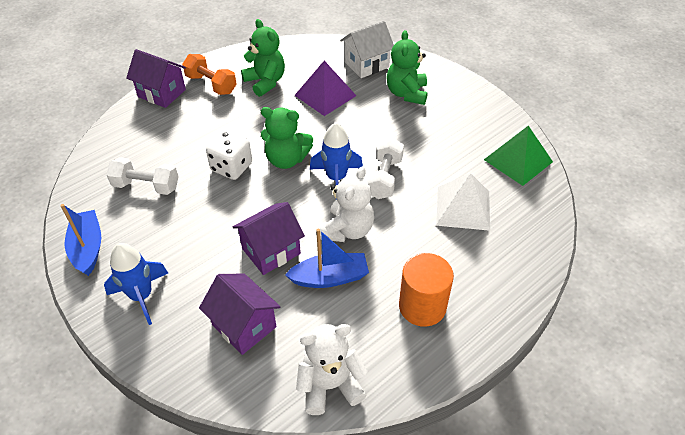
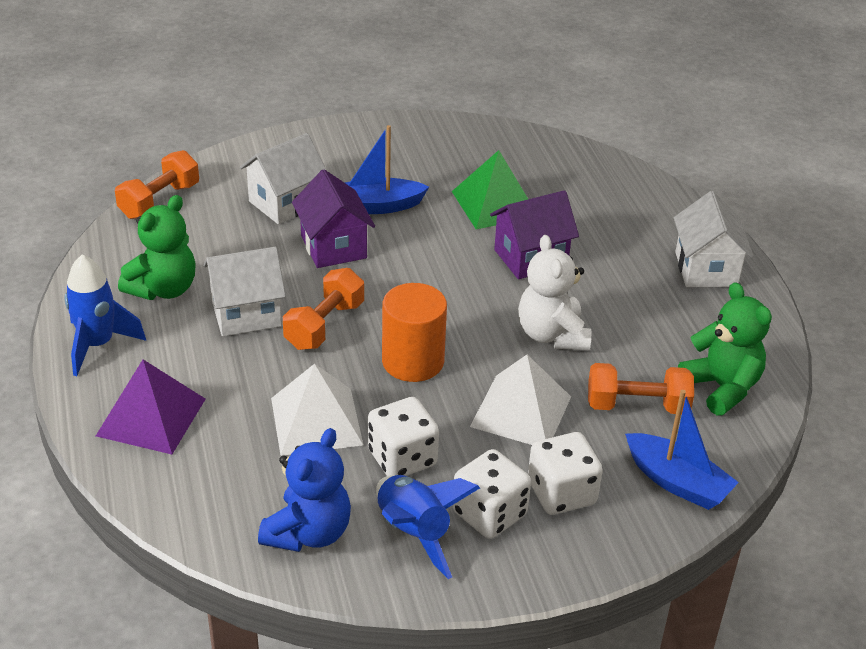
blue teddy bear: none = 0 -> [258,428,351,552] = 1
green teddy bear: [241,19,285,97] [261,107,313,169] [386,30,428,105] = 3 -> [118,195,195,300] [678,282,772,416] = 2
orange dumbbell: [182,54,237,95] = 1 -> [115,150,199,219] [283,268,364,350] [588,363,694,414] = 3
purple house: [126,49,186,108] [199,274,281,355] [233,202,305,275] = 3 -> [292,169,375,268] [490,190,579,279] = 2
white dice: [206,131,252,180] = 1 -> [368,397,439,476] [452,449,531,539] [528,432,603,515] = 3
white dumbbell: [107,157,179,195] [366,137,404,199] = 2 -> none = 0
white house: [340,21,394,78] = 1 -> [203,247,286,336] [240,133,327,224] [674,191,754,287] = 3
white pyramid: [436,173,490,231] = 1 -> [271,364,363,456] [470,355,571,445] = 2
white teddy bear: [296,324,368,415] [320,167,374,242] = 2 -> [518,235,591,350] = 1

